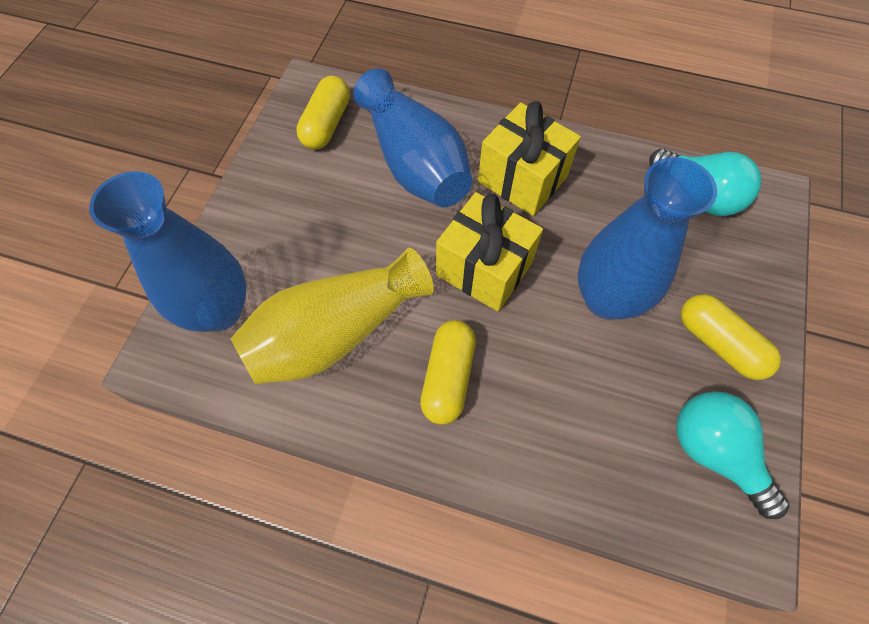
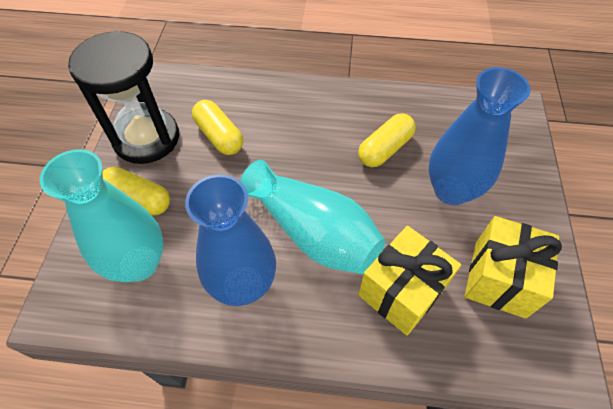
black hourglass: none = 0 -> [68,30,179,164] = 1
blue vase: [89,171,247,332] [353,68,472,207] [578,157,717,319] = 3 -> [185,174,276,306] [429,67,531,205] = 2
turquoise light bulb: [649,148,762,216] [676,391,790,519] = 2 -> none = 0
turquoise vase: none = 0 -> [40,149,164,282] [240,160,385,274] = 2
yellow vase: [230,248,434,384] = 1 -> none = 0

